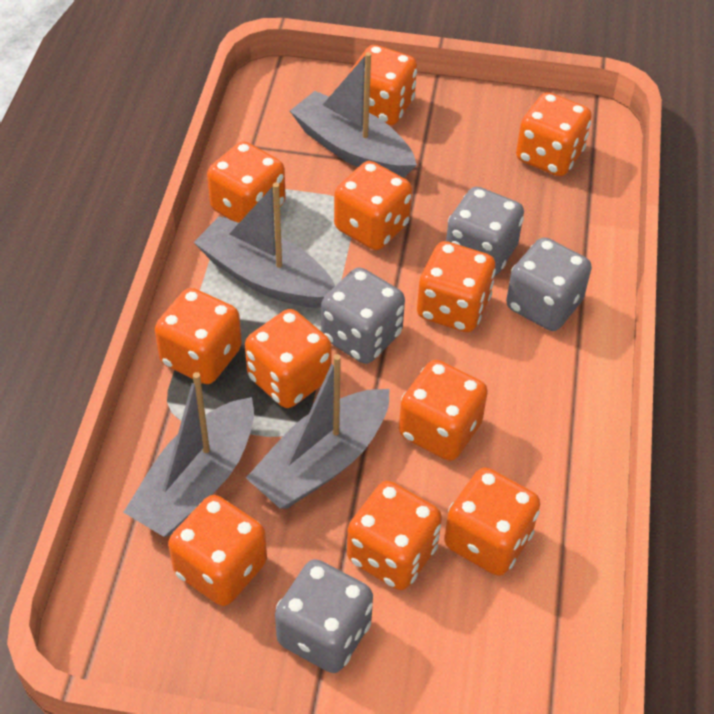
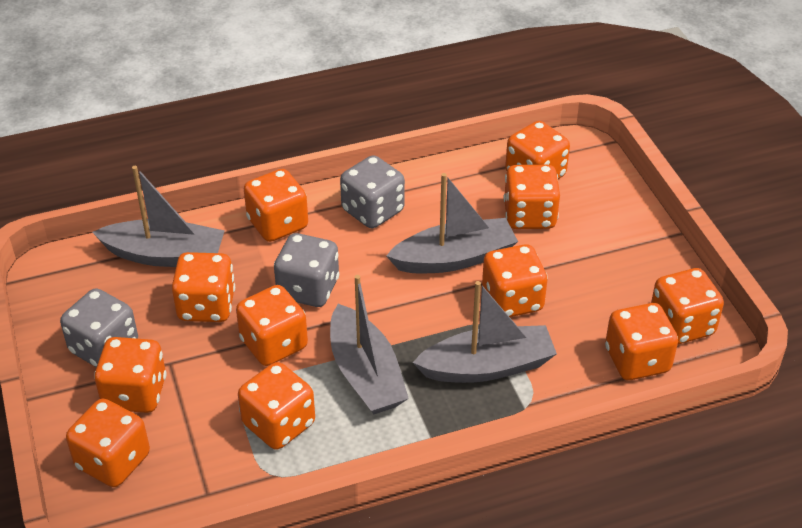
grey dice: [275,559,373,673] [321,268,405,364] [446,187,524,276] [506,237,592,331] = 4 -> [60,288,138,368] [274,233,339,307] [340,155,405,228] = 3

